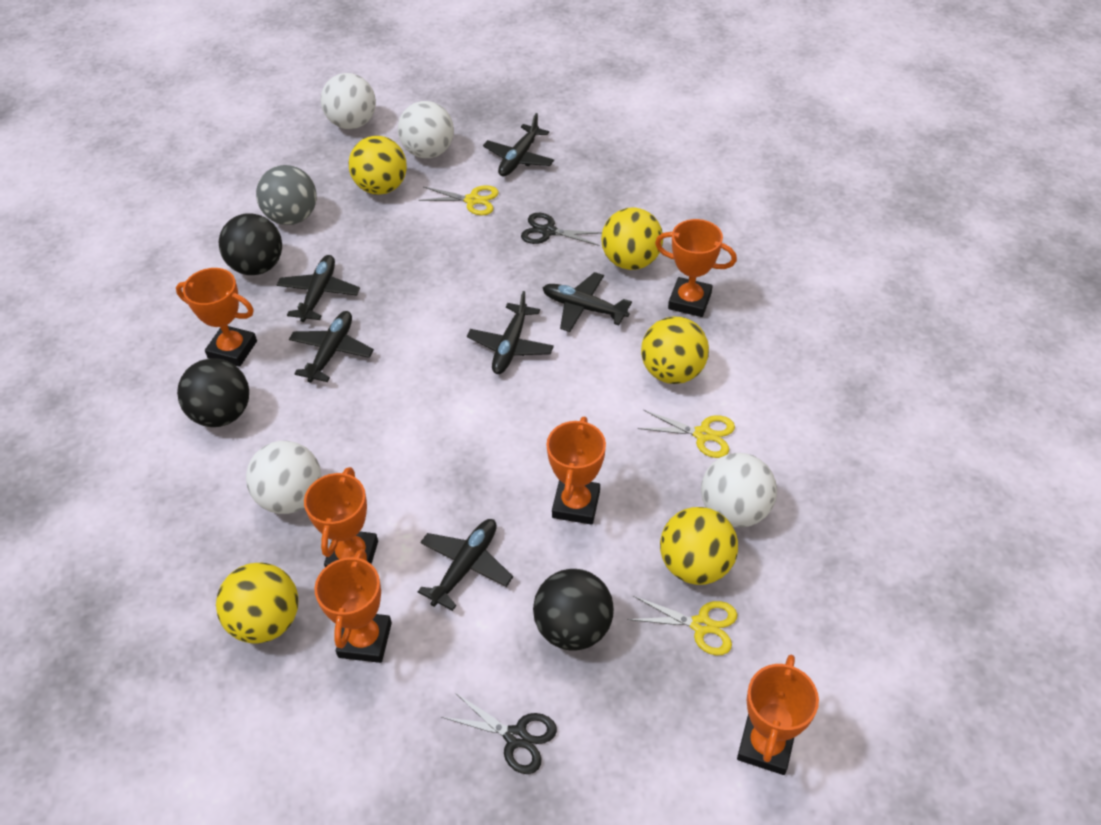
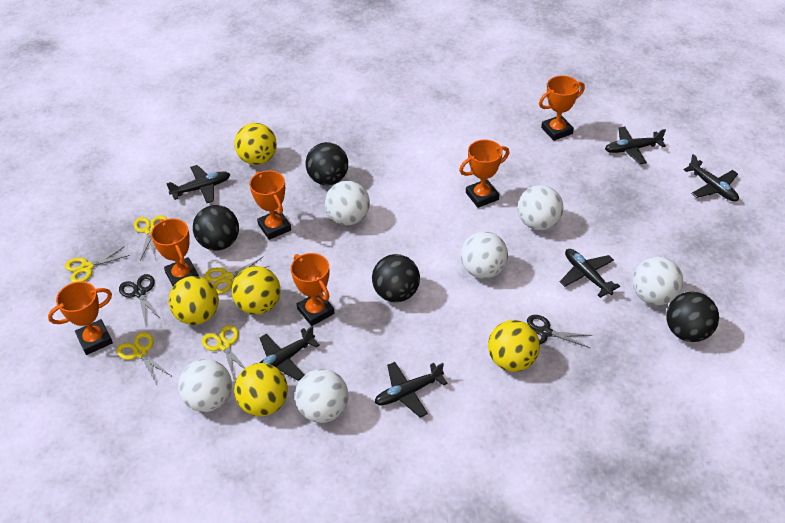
black ball: [177,358,249,427] [219,213,282,275] [533,569,614,651] = 3 -> [193,205,239,251] [306,142,348,185] [372,254,420,302] [666,292,719,342] = 4
grey ball: [256,165,317,225] = 1 -> none = 0
white ball: [246,441,322,514] [321,73,376,129] [398,101,454,158] [701,453,777,528] = 4 -> [178,359,232,412] [295,369,349,423] [325,181,370,225] [461,231,508,279] [518,185,563,230] [633,257,683,305] = 6
yellow scissors: [419,185,499,215] [627,596,737,656] [638,410,735,458] = 3 -> [65,246,130,283] [117,332,171,385] [134,215,167,260] [202,325,245,379] [204,256,270,294] = 5

